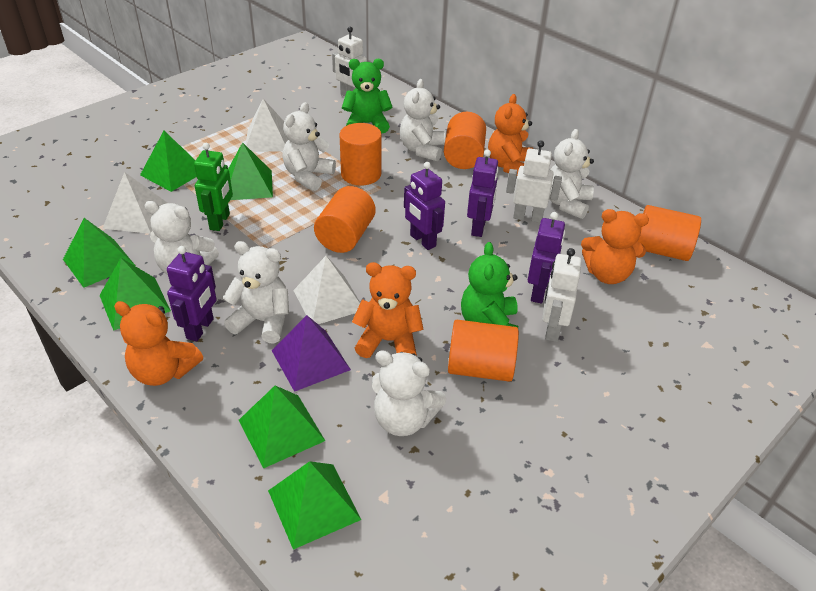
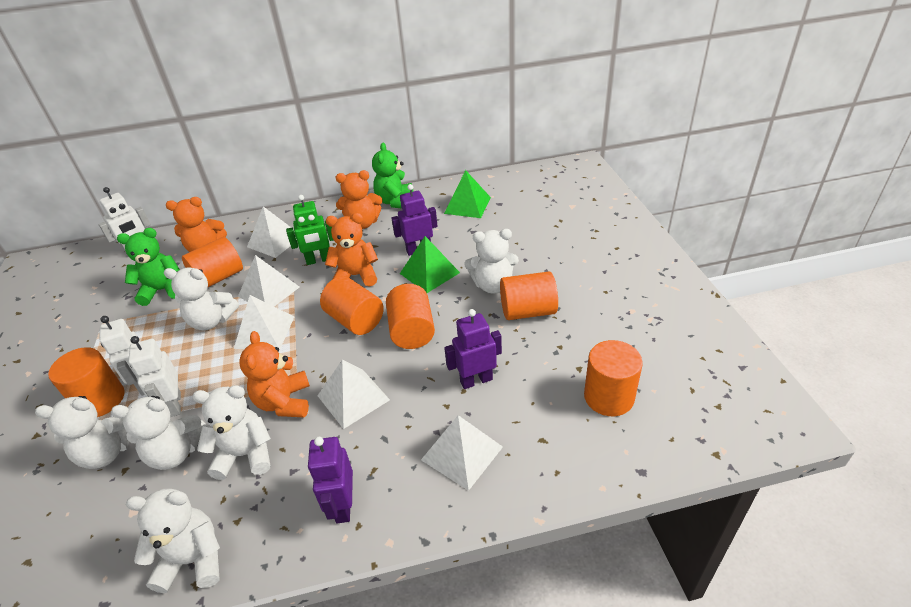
green pyramid: [63,218,136,288] [100,258,171,331] [140,131,196,192] [228,142,273,200] [239,386,325,469] [268,461,361,550] = 6 -> [400,236,460,293] [444,170,491,218] = 2
orange cylinder: [314,186,376,253] [339,123,382,185] [444,112,486,169] [448,320,519,382] [637,205,701,261] = 5 -> [48,347,124,417] [182,237,243,287] [320,276,384,335] [386,284,435,349] [500,272,558,320] [584,340,643,416] = 6
purple pyramid: [272,315,351,392] = 1 -> none = 0
purple robot: [167,246,216,342] [404,162,445,250] [467,150,499,237] [528,212,565,303] = 4 -> [308,437,353,524] [391,184,438,256] [444,309,502,389] = 3
white pyramid: [102,172,167,234] [245,99,288,152] [293,256,360,324] = 3 -> [234,295,294,350] [238,255,299,306] [247,206,297,258] [317,360,390,429] [421,415,503,491] = 5

